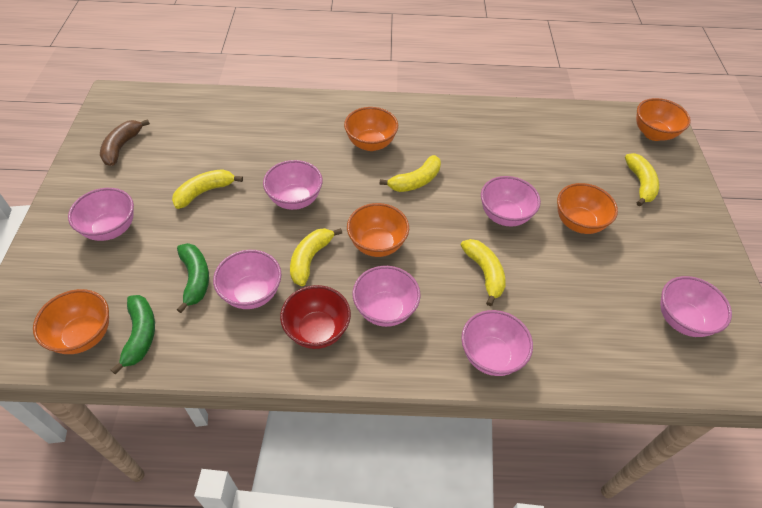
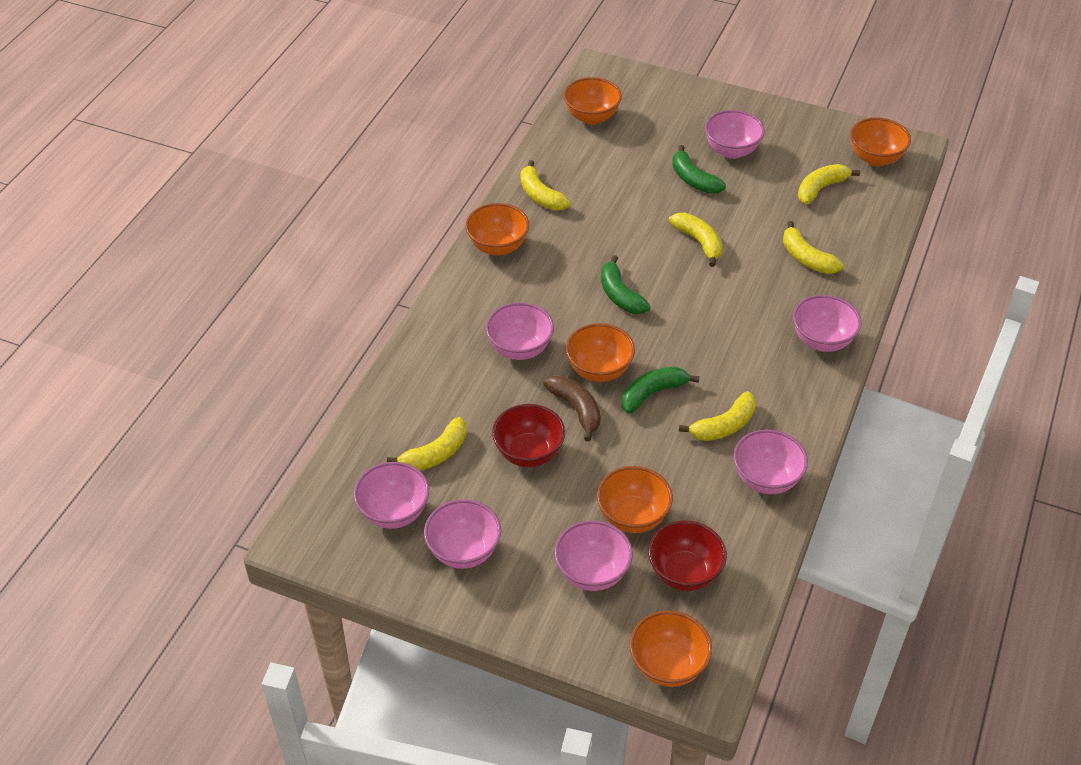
green banana: [111,295,155,374] [177,243,209,313] = 2 -> [601,255,651,314] [622,366,700,414] [672,145,726,194] = 3
orange bowl: [33,289,109,354] [344,107,398,151] [347,203,409,257] [557,183,618,234] [636,98,691,141] = 5 -> [466,203,529,256] [564,77,622,125] [566,323,635,382] [597,466,673,533] [630,611,712,687] [850,117,911,166] = 6
red bowl: [280,285,351,349] = 1 -> [492,404,565,467] [648,520,727,591] = 2
yellow banana: [172,169,243,209] [290,228,342,286] [380,155,441,192] [461,239,506,306] [625,153,659,206] = 5 -> [387,417,467,470] [520,160,571,210] [669,213,723,267] [679,391,756,441] [783,221,844,274] [798,164,860,204] = 6

